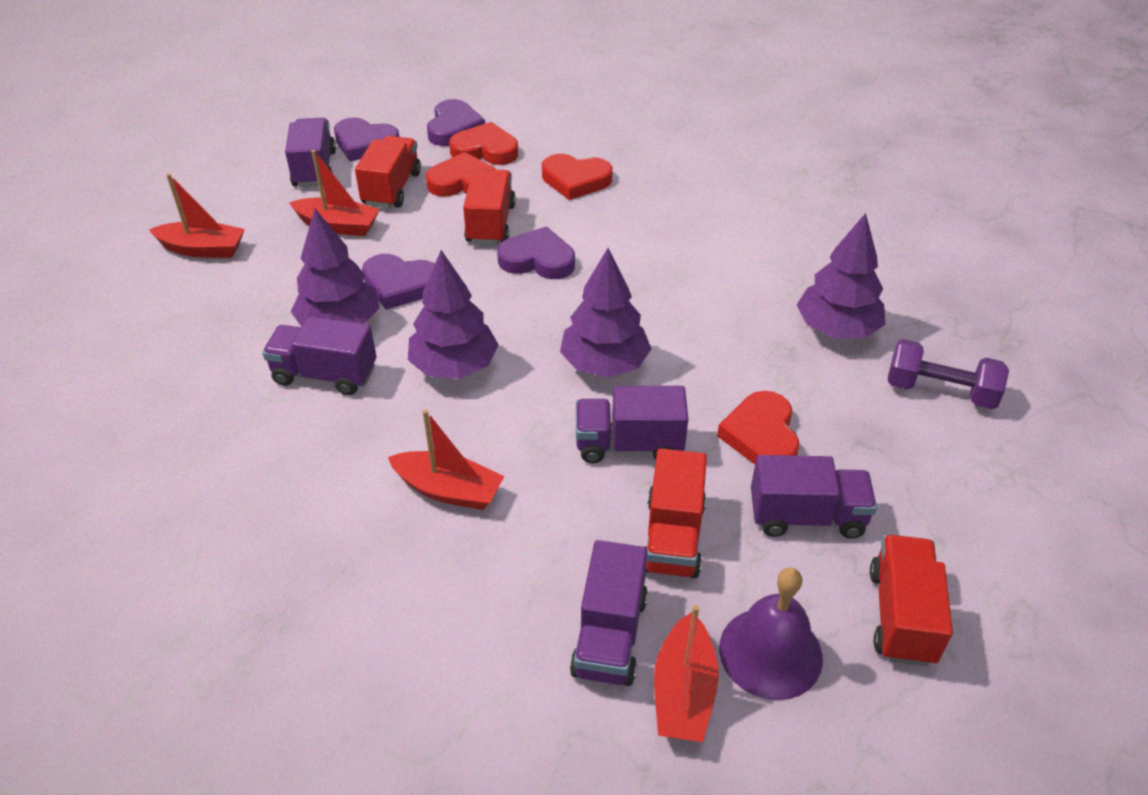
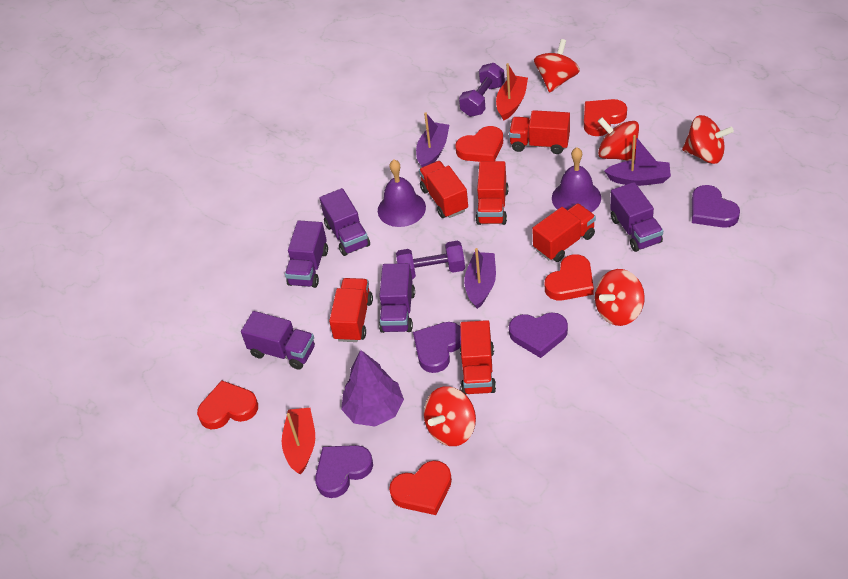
purple bell: [719,568,823,700] = 1 -> [378,160,426,227] [552,147,601,212] = 2
purple boat: none = 0 -> [416,112,449,167] [464,248,496,309] [604,135,671,186] = 3
purple dumbbell: [888,339,1009,409] = 1 -> [396,241,465,279] [459,63,505,117] = 2
purple tree: [291,209,379,327] [408,250,499,379] [560,248,651,377] [797,213,885,338] = 4 -> [341,350,404,427] = 1
red boat: [149,173,245,258] [289,150,380,236] [388,409,504,510] [654,605,719,742] = 4 -> [282,408,315,475] [496,63,528,121] = 2
red heart: [426,152,496,197] [449,122,518,165] [542,154,613,200] [717,391,799,464] = 4 -> [197,380,258,429] [389,460,452,515] [455,126,503,162] [545,254,594,300] [584,99,627,136] = 5
red spinning top: none = 0 -> [424,386,476,446] [534,39,580,93] [595,269,645,326] [598,117,639,161] [682,115,734,164] = 5
red truck: [355,136,421,208] [463,169,516,245] [645,448,707,578] [870,535,953,666] = 4 -> [329,278,373,342] [419,161,468,218] [460,320,496,394] [476,161,509,225] [509,110,570,154] [532,203,596,262] = 6

